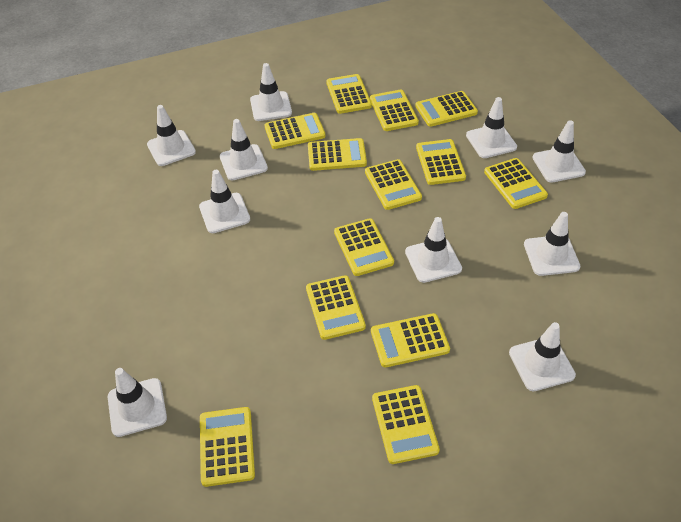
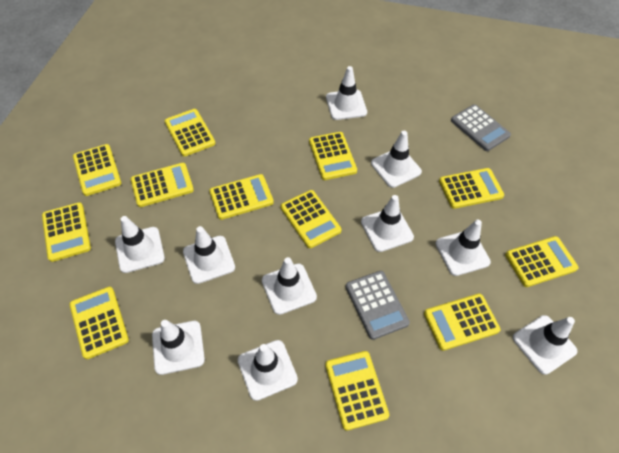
grey calculator: none = 0 -> [346,271,410,340] [451,104,511,151] = 2
yellow calculator: [200,407,255,487] [265,113,326,149] [306,275,366,340] [308,138,367,171] [326,74,372,114] [334,218,394,276] [365,159,422,210] [370,90,419,131] [371,313,450,367] [372,385,440,464] [415,91,478,127] [416,139,466,185] [484,158,548,209] = 13 -> [42,202,91,262] [69,287,129,359] [73,144,121,196] [131,163,194,207] [165,109,215,157] [209,174,274,220] [281,190,342,248] [309,132,357,180] [325,351,389,431] [424,294,500,351] [439,168,504,209] [505,236,579,287] = 12

